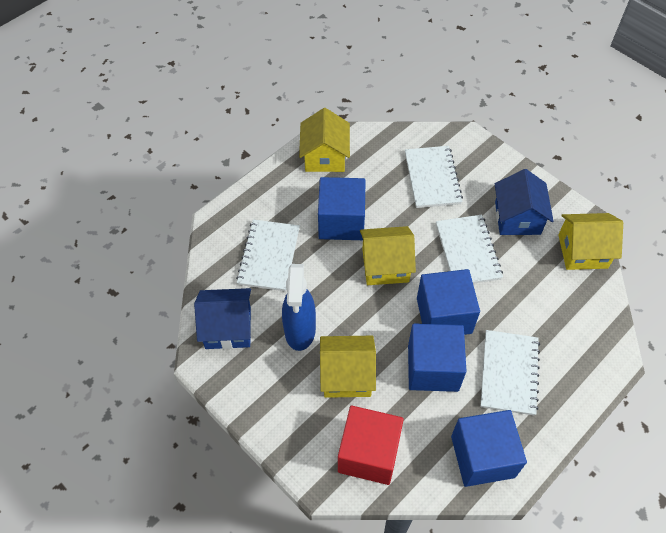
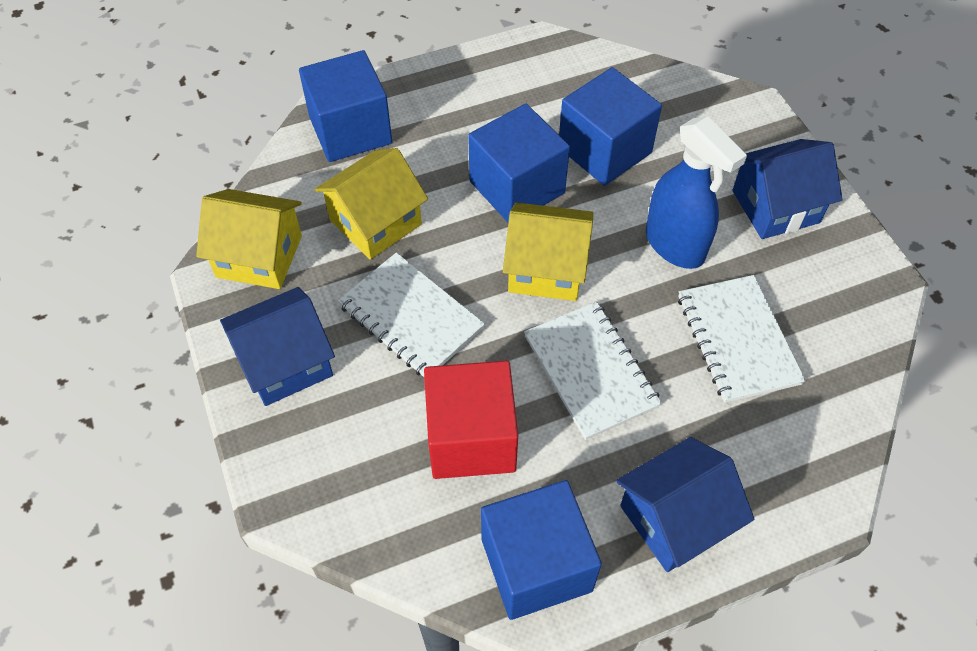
blue house: [194,288,251,349] [495,169,553,235] = 2 -> [220,287,335,406] [616,437,754,572] [732,139,843,239] = 3
white notebook: [236,219,300,291] [405,146,463,208] [436,215,503,284] [480,330,540,416] = 4 -> [338,252,485,377] [524,302,662,440] [678,275,806,403] = 3
yellow house: [299,108,350,172] [320,336,376,398] [360,226,416,285] [558,213,623,270] = 4 -> [196,189,302,289] [314,148,428,259] [503,202,593,301] = 3

